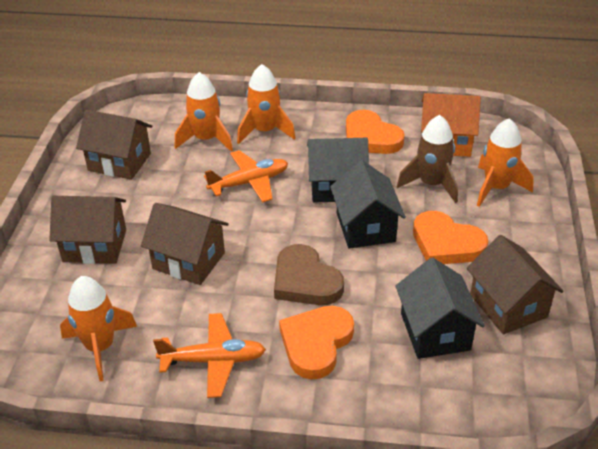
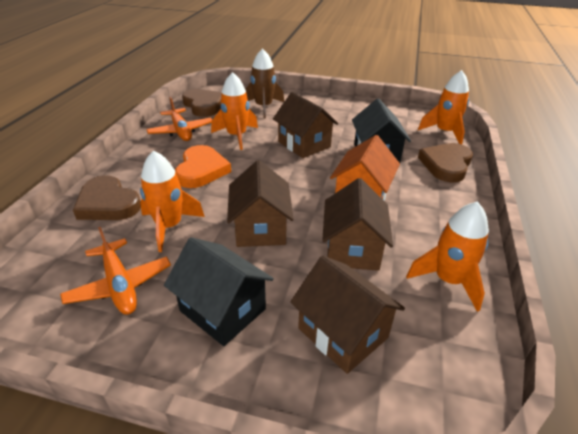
black house: [307,138,369,202] [330,160,406,249] [395,258,485,359] = 3 -> [164,237,274,346] [352,98,411,163] = 2
brown heart: [274,244,344,305] = 1 -> [73,175,141,220] [182,89,222,117] [418,143,473,183] = 3
orange heart: [279,306,354,379] [346,110,405,154] [413,211,488,264] = 3 -> [175,145,231,188] = 1

